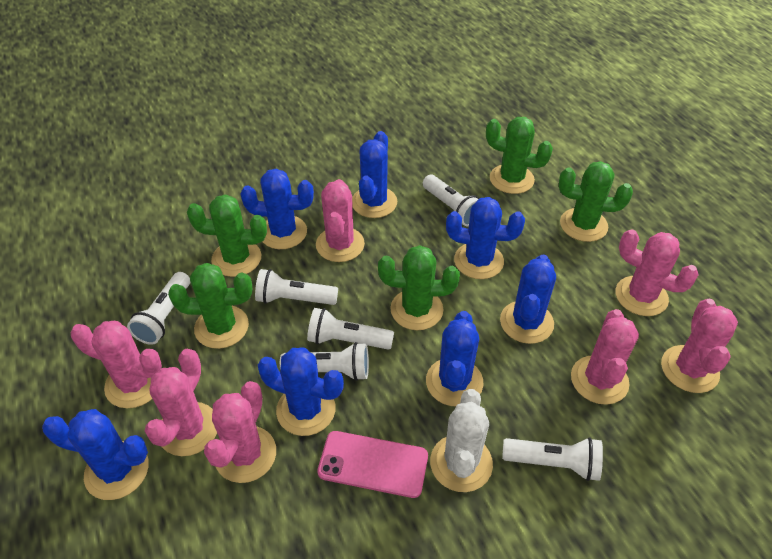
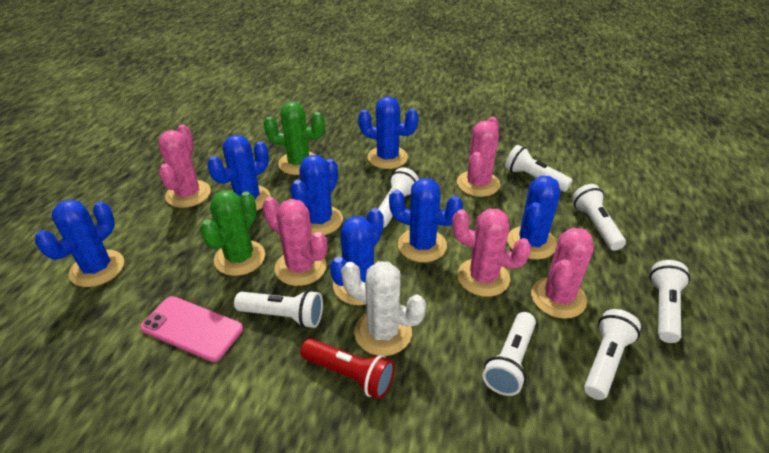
green cactus: [168,263,252,349] [187,194,267,277] [378,245,460,330] [486,117,553,194] [559,161,633,242] = 5 -> [200,190,265,276] [264,102,325,175] = 2
pink cactus: [71,321,162,408] [145,349,217,456] [204,381,276,483] [316,179,365,262] [571,309,639,405] [615,229,699,316] [661,299,738,393] = 7 -> [159,125,211,208] [262,197,327,286] [452,209,532,297] [457,117,500,197] [531,228,594,319] = 5
red flashlight: none = 0 -> [300,339,395,399] = 1
white flashlight: [127,272,190,345] [255,269,338,305] [280,342,369,381] [307,308,394,350] [423,175,479,227] [502,437,603,481] = 6 -> [234,290,323,328] [378,168,419,228] [483,312,536,396] [505,145,573,192] [572,184,626,251] [584,309,641,400] [649,260,690,343] = 7

